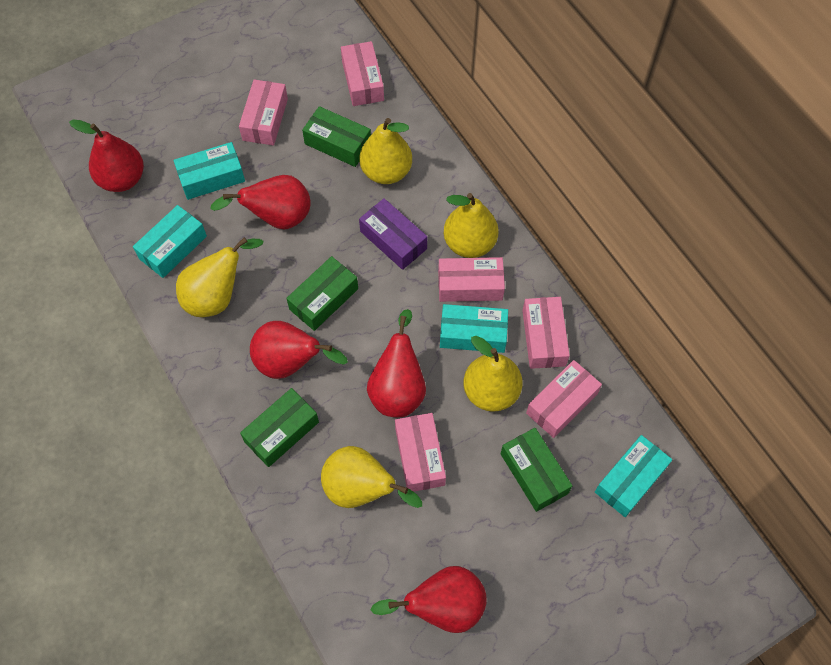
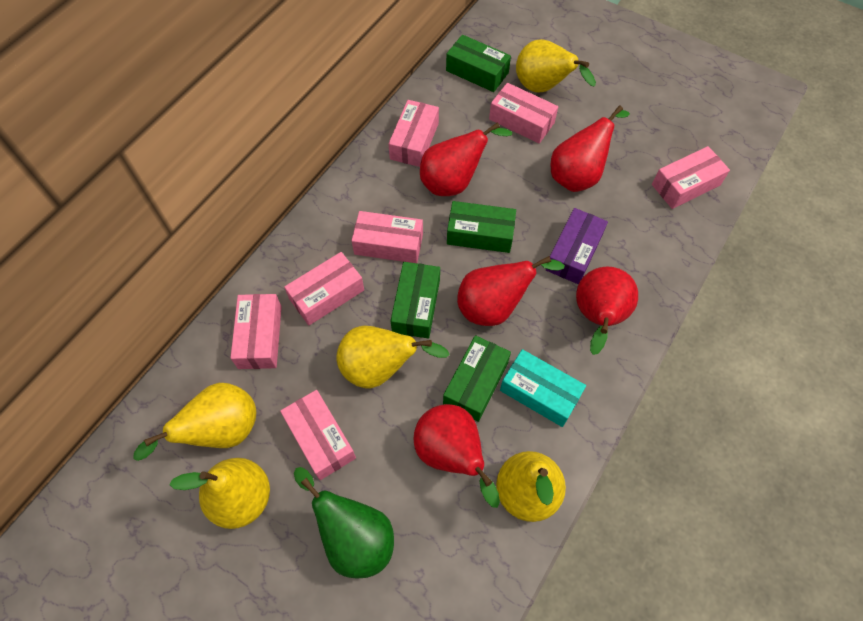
green pear: none = 0 -> [294,467,394,579] = 1
pink box: [239,79,288,146] [341,41,384,106] [395,413,446,492] [438,257,505,302] [522,297,570,369] [526,360,602,438] = 6 -> [231,294,282,369] [280,390,356,480] [284,252,364,325] [352,211,423,263] [388,100,439,167] [489,83,558,144] [652,146,730,209] = 7
turquoise box: [133,205,207,278] [174,142,245,200] [440,304,508,353] [595,435,672,517] = 4 -> [500,349,586,427] = 1

